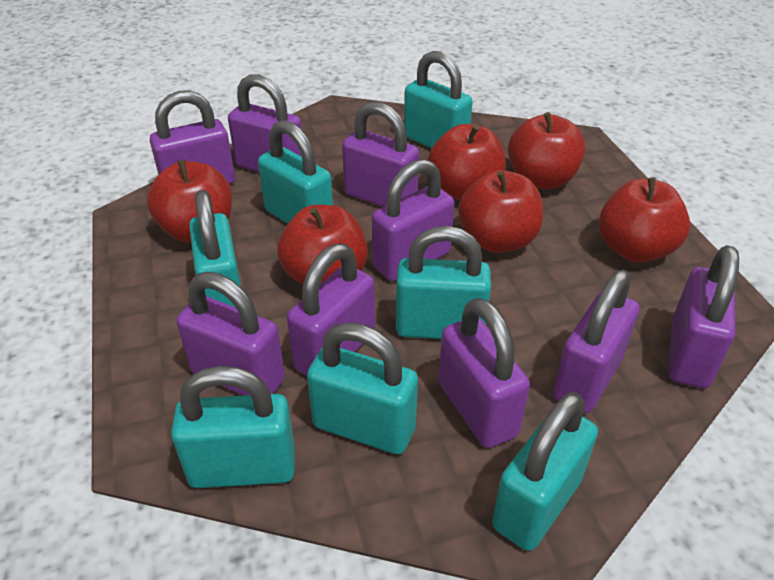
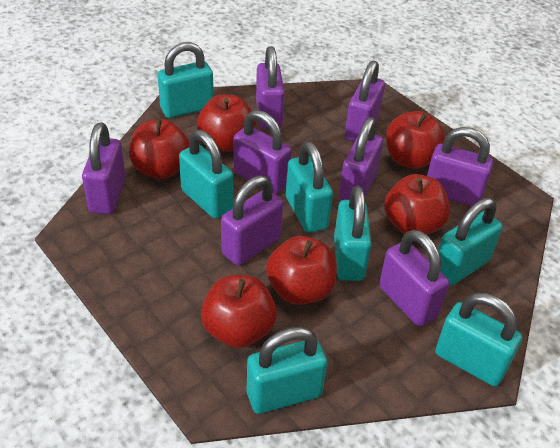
purple padlock: [150,90,235,185] [176,272,285,396] [228,74,302,172] [287,244,375,376] [342,101,419,207] [372,159,454,281] [439,298,530,448] [553,270,639,413] [668,245,739,388] = 9 -> [82,122,125,214] [221,176,283,265] [233,110,292,195] [256,46,285,129] [339,117,383,200] [345,61,385,141] [379,230,449,326] [427,127,493,206] = 8

